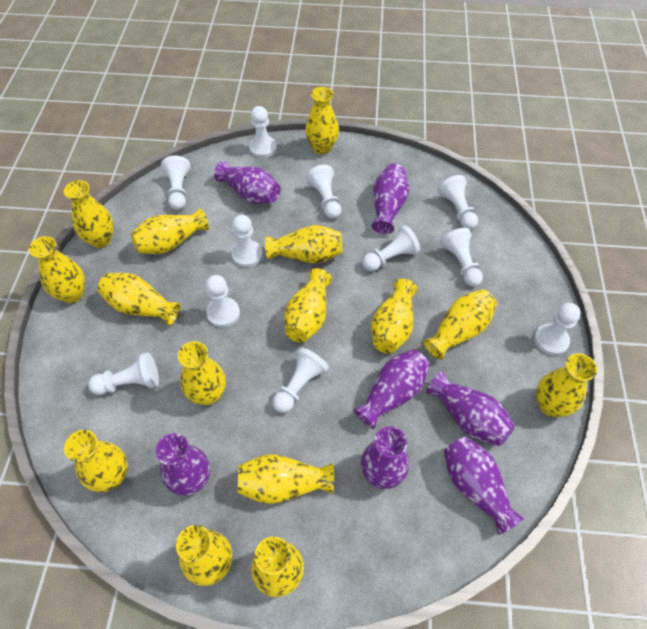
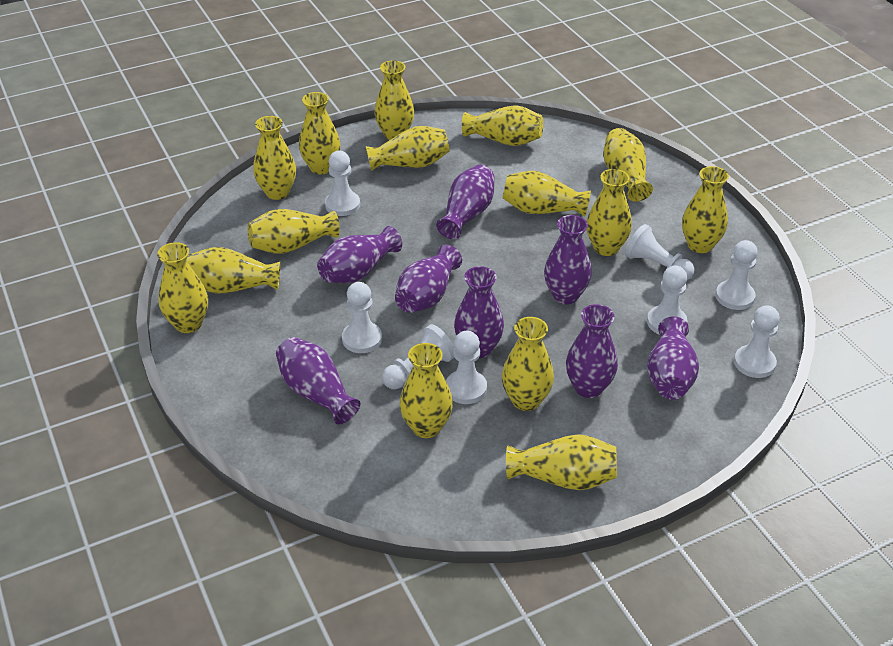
purple vase: [156,433,210,496] [214,161,281,204] [354,349,430,429] [361,426,409,489] [372,164,409,234] [426,372,515,446] [444,436,524,535] = 7 -> [276,337,360,424] [317,226,402,283] [395,244,462,313] [436,165,494,239] [454,266,504,358] [544,215,592,305] [566,304,618,398] [647,317,699,400] = 8
white pawn: [88,352,159,395] [161,155,191,210] [206,275,240,328] [231,215,263,267] [249,106,277,158] [273,347,329,413] [305,165,341,219] [362,225,420,271] [437,175,478,230] [440,228,483,287] [534,303,580,355] = 11 -> [325,151,360,216] [342,282,382,353] [382,324,454,389] [446,331,487,404] [625,224,694,280] [647,266,688,335] [716,240,758,310] [734,305,780,378] = 8

